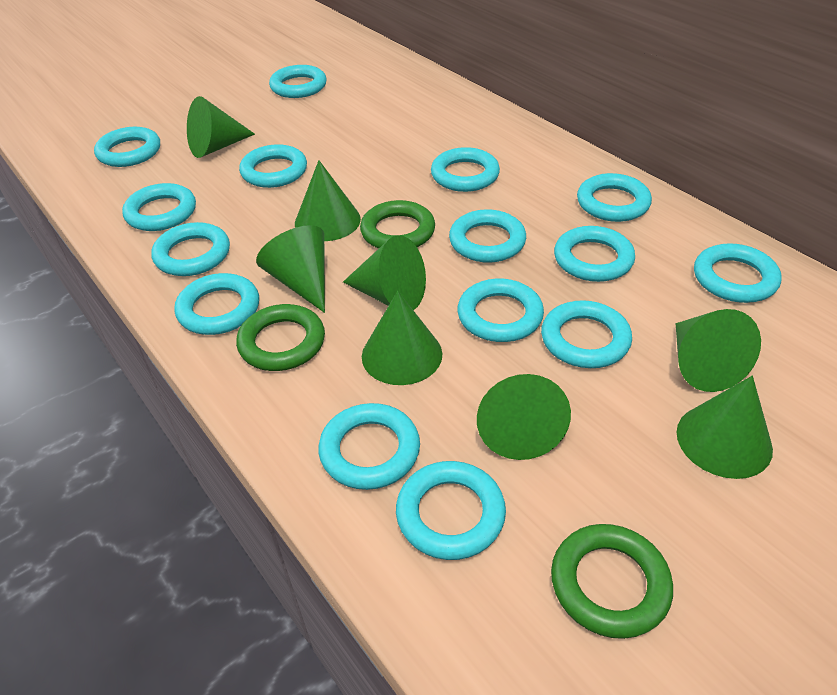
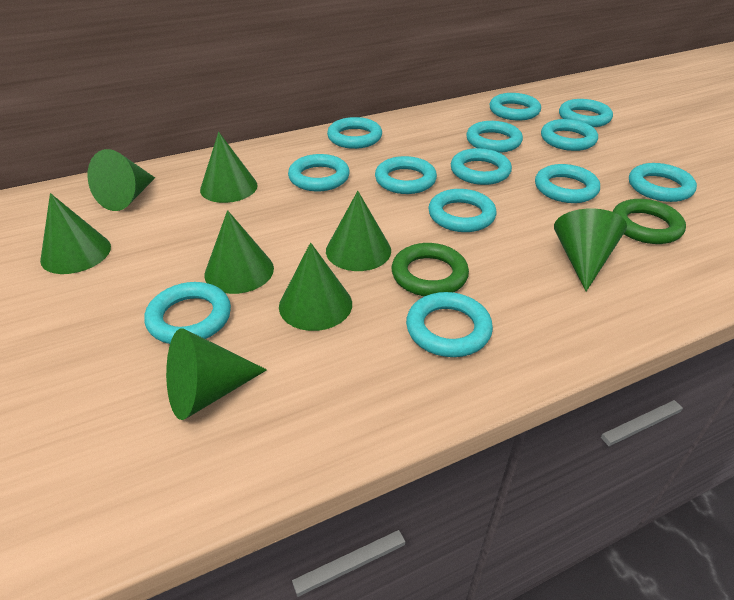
green ring: [236,304,325,371] [360,200,435,249] [551,524,673,639] = 3 -> [391,243,469,296] [612,199,686,244] = 2
turquoise ring: [94,127,160,167] [122,183,196,231] [151,222,230,276] [174,273,259,335] [239,144,307,188] [269,65,327,98] [319,403,420,490] [396,461,506,560] [431,147,500,192] [449,209,526,263] [457,278,544,342] [541,300,632,368] [554,226,635,282] [577,173,652,222] [694,243,781,303] = 15 -> [144,282,231,344] [288,154,350,191] [327,117,382,149] [375,156,437,194] [406,292,493,357] [428,189,496,232] [451,148,512,185] [466,121,523,153] [490,93,541,121] [535,164,600,203] [541,119,598,151] [559,99,613,127] [629,163,697,202] = 13

